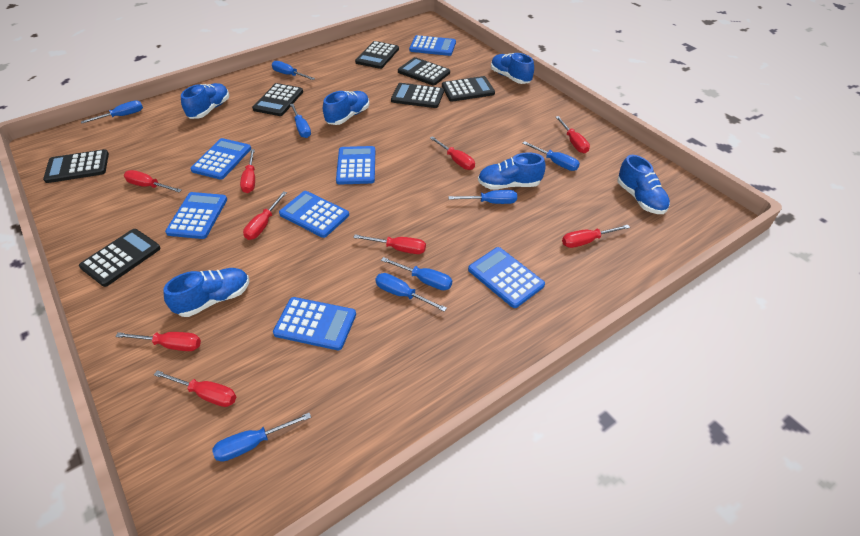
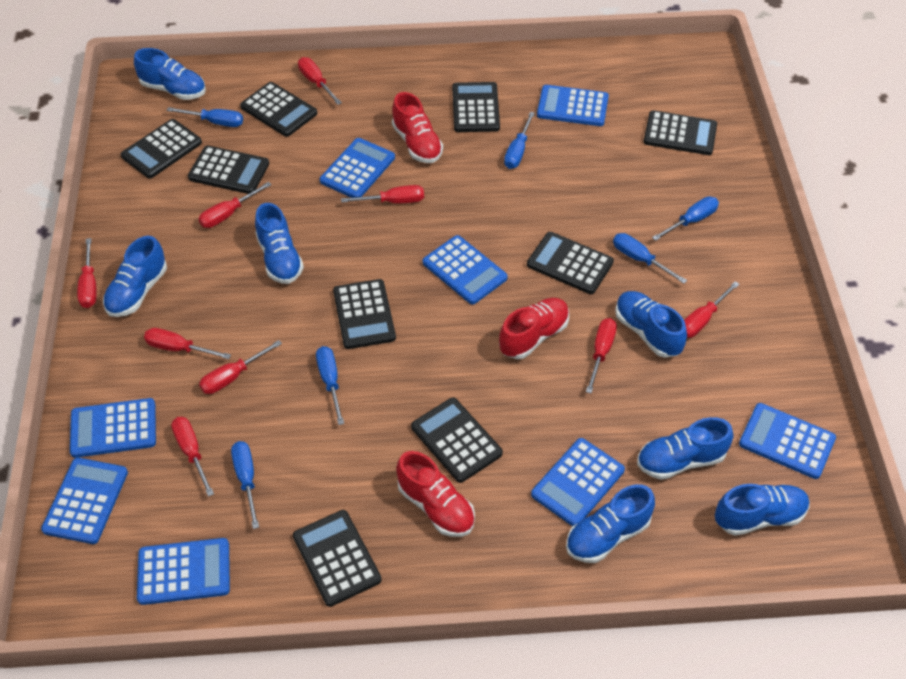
black calculator: [43,149,109,183] [79,229,161,287] [252,83,303,116] [355,41,399,69] [391,83,444,108] [398,57,450,86] [442,76,495,102] = 7 -> [121,119,202,178] [188,146,269,194] [240,82,317,137] [293,510,382,607] [333,279,396,349] [411,397,503,483] [452,82,500,132] [527,232,614,294] [643,110,717,155] = 9
blue calculator: [165,192,227,239] [190,138,251,180] [273,297,356,350] [279,191,349,238] [336,146,375,185] [409,35,456,56] [468,247,545,308] = 7 -> [41,458,128,544] [70,398,156,458] [137,538,230,605] [320,138,395,198] [423,235,508,304] [531,438,625,526] [537,85,609,126] [739,403,836,479] = 8
blue screwdriver: [81,100,143,124] [212,413,311,462] [272,61,315,80] [290,104,311,138] [375,273,447,312] [381,257,452,290] [448,190,517,204] [522,141,580,171] = 8 -> [166,107,243,127] [231,441,259,529] [316,346,344,425] [504,112,535,169] [613,233,687,284] [652,197,719,241] = 6
blue shoe: [164,268,249,317] [181,83,229,119] [323,91,369,125] [478,153,545,190] [491,53,534,84] [618,155,670,214] = 6 -> [103,236,167,317] [134,48,206,100] [255,203,304,284] [566,484,655,563] [615,291,687,357] [637,417,733,480] [715,484,809,536] = 7
red shoe: none = 0 -> [392,92,443,163] [396,451,475,537] [499,298,569,359] = 3

